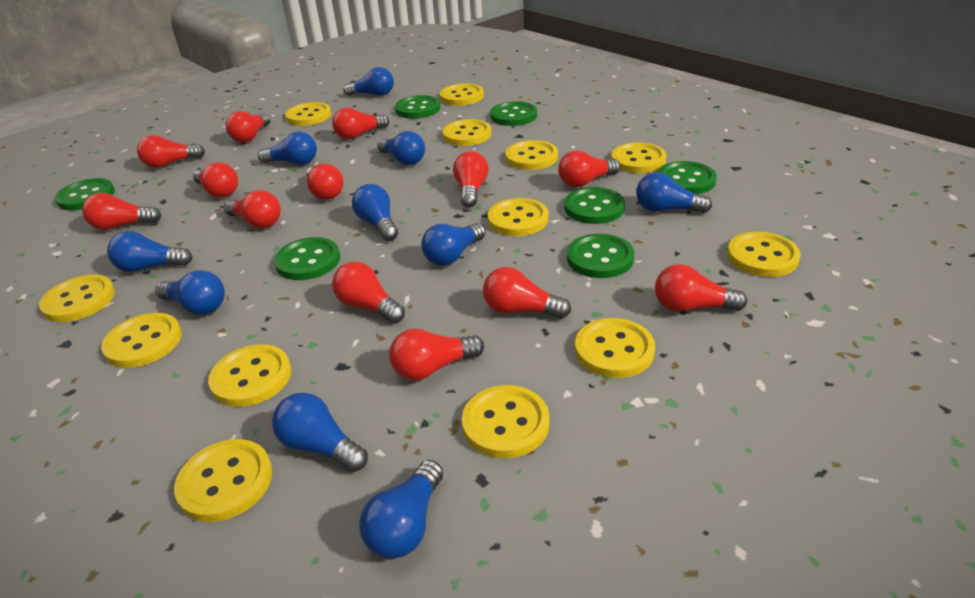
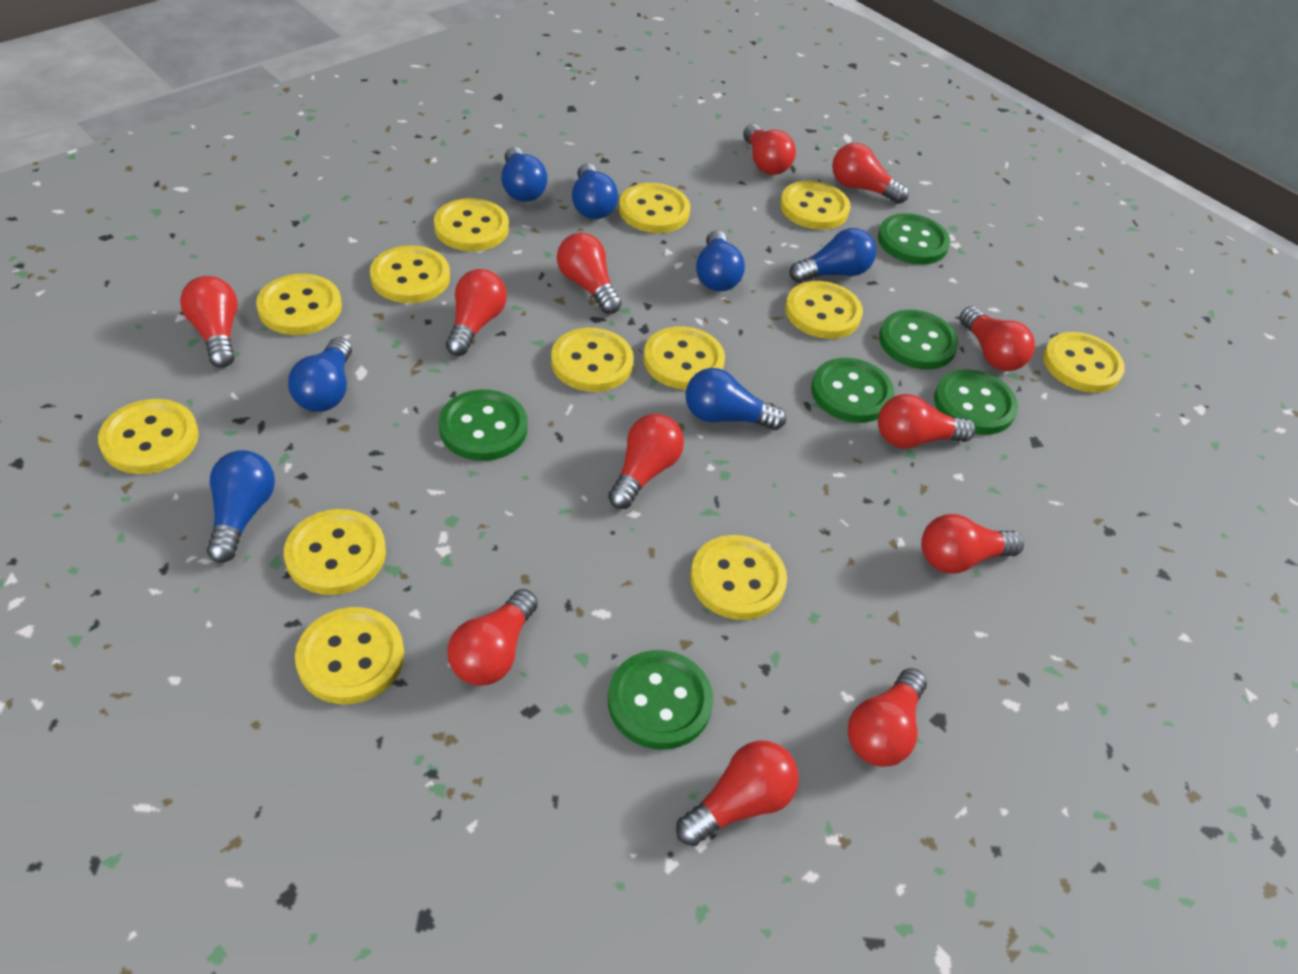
blue light bulb: [107,231,192,272] [155,270,225,315] [258,131,317,165] [272,393,368,472] [343,67,394,96] [352,184,398,241] [359,460,443,559] [377,131,425,165] [421,223,486,266] [636,172,712,213] = 10 -> [207,450,275,563] [288,337,352,412] [501,147,548,202] [572,163,618,219] [686,368,786,430] [696,230,745,291] [790,228,876,283] = 7
green button: [55,178,115,211] [274,237,340,280] [395,95,440,119] [490,101,537,126] [565,187,625,224] [567,234,634,278] [658,161,717,194] = 7 -> [439,389,528,461] [608,650,713,750] [811,358,894,423] [878,213,950,265] [879,310,959,370] [934,370,1018,435] = 6
red light bulb: [82,193,161,230] [137,135,205,168] [193,162,238,198] [224,190,281,228] [226,111,270,143] [306,164,344,200] [332,108,389,139] [332,262,405,323] [389,329,484,380] [453,151,489,208] [483,267,571,319] [558,150,620,187] [655,264,747,312] = 13 -> [180,276,238,368] [446,269,507,356] [448,589,538,686] [557,233,621,314] [608,414,684,509] [676,741,799,846] [743,124,796,175] [832,143,909,204] [848,668,927,767] [878,394,975,449] [921,514,1024,574] [960,307,1035,371] = 12

